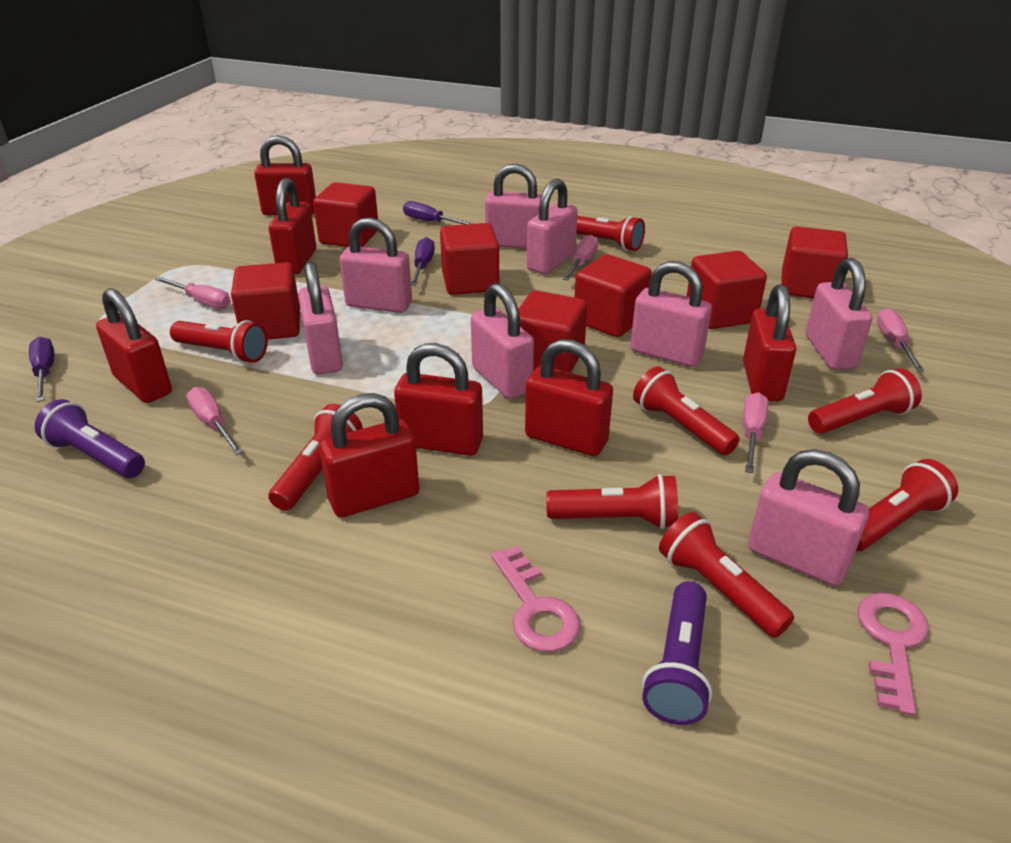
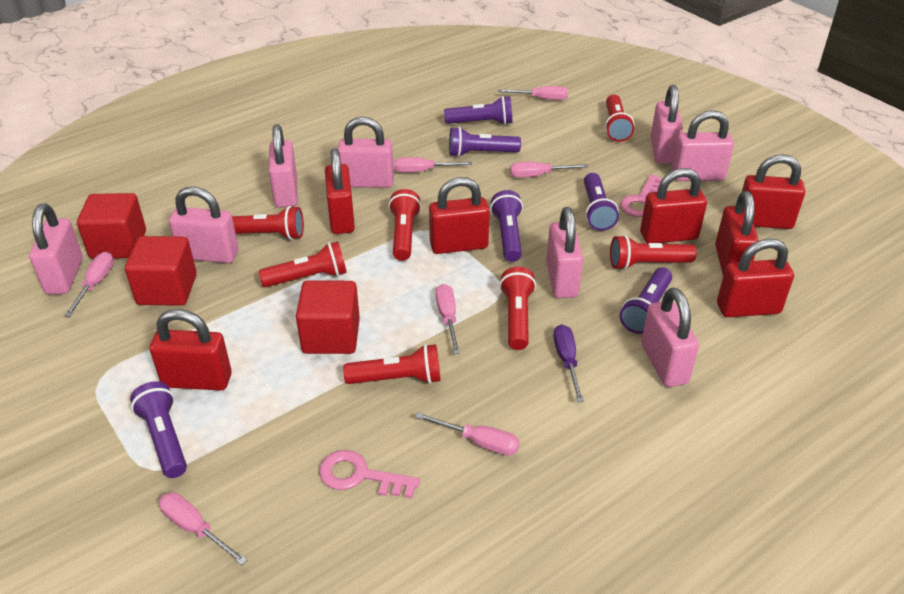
pink screwdriver: [155,277,231,309] [186,387,243,455] [563,235,598,280] [743,392,768,473] [877,308,925,372] = 5 -> [64,252,114,317] [159,492,247,565] [394,157,472,173] [415,412,520,456] [436,284,460,354] [498,86,568,100] [510,162,588,178] = 7
purple flashlight: [35,399,145,478] [642,581,712,725] = 2 -> [130,381,187,478] [444,96,512,125] [449,127,521,157] [490,190,523,262] [584,173,619,231] [619,267,672,334] = 6
purple screwdriver: [29,337,54,402] [403,201,473,225] [411,237,435,286] = 3 -> [553,324,584,402] = 1
red cube: [231,262,300,339] [313,182,378,247] [440,223,499,295] [518,291,587,373] [574,254,652,337] [687,251,767,329] [781,227,848,298] = 7 -> [77,193,146,259] [125,236,197,306] [296,280,360,354] = 3
red flashlight: [170,320,268,363] [268,404,363,511] [546,474,678,529] [576,216,645,251] [633,366,740,455] [659,512,794,638] [808,368,922,434] [856,459,958,551] = 8 -> [232,206,304,240] [259,241,347,287] [343,344,440,384] [388,189,421,261] [499,267,536,350] [605,94,635,142] [610,235,697,270] = 7

